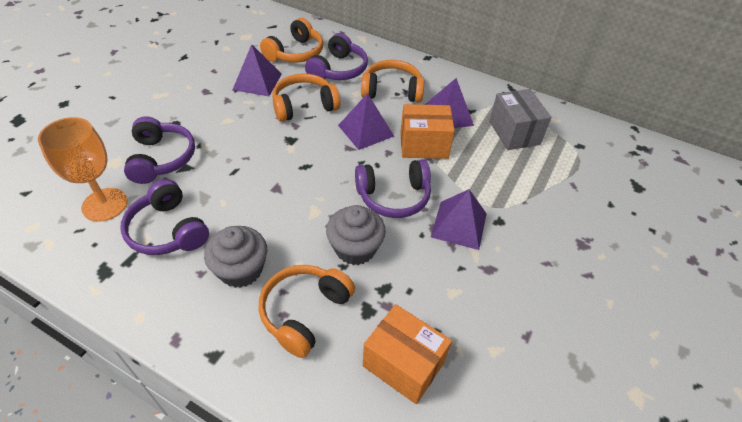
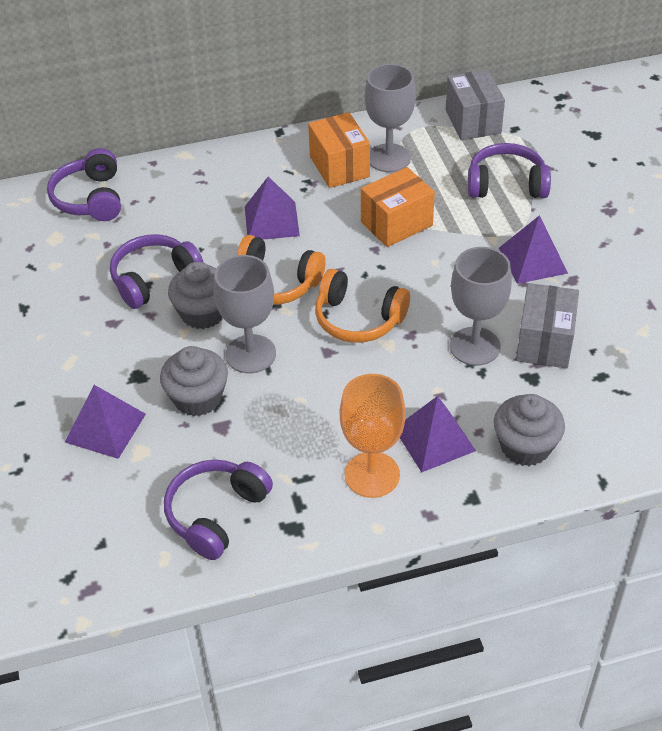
grey box: [489,89,551,150] = 1 -> [446,69,505,140] [516,283,579,369] = 2
grey cupcake: [204,226,267,288] [326,205,386,265] = 2 -> [160,346,228,417] [168,262,223,329] [494,394,565,466] = 3
grey goblet: none = 0 -> [214,255,276,373] [365,64,416,172] [450,247,512,366] = 3
orange headphones: [258,265,355,358] [260,18,323,63] [272,74,340,122] [361,60,424,102] = 4 -> [237,235,326,305] [315,269,410,343] = 2

